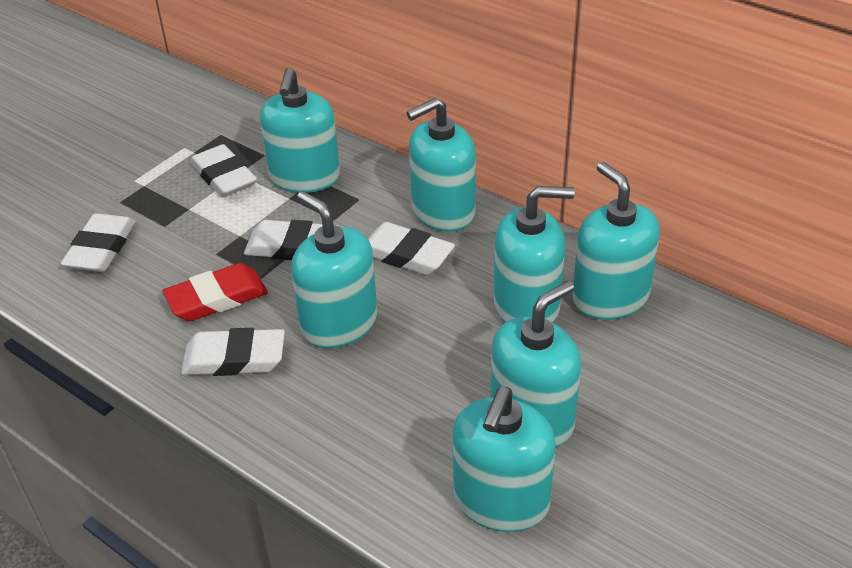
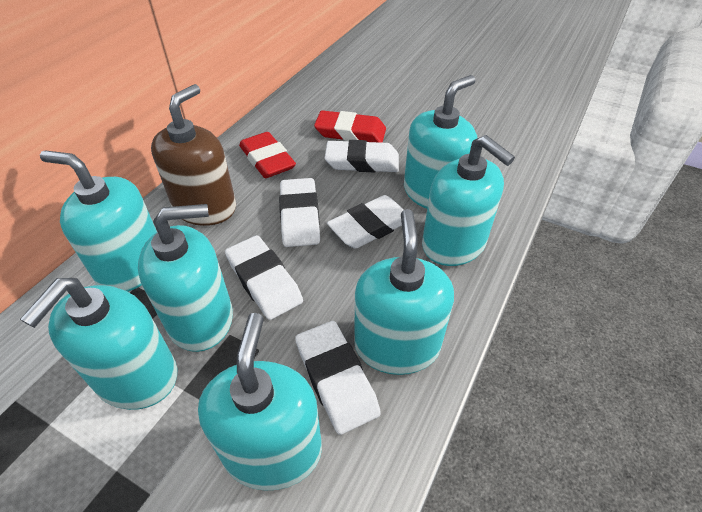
brown soap dispenser: none = 0 -> [151,84,236,226] = 1
red eraser: [162,263,268,321] = 1 -> [239,132,296,178] [314,110,386,143] = 2

